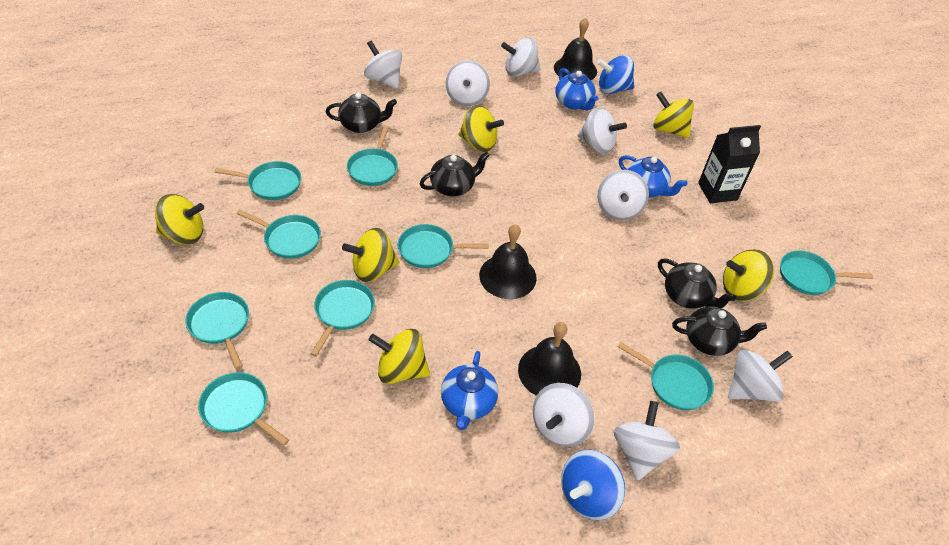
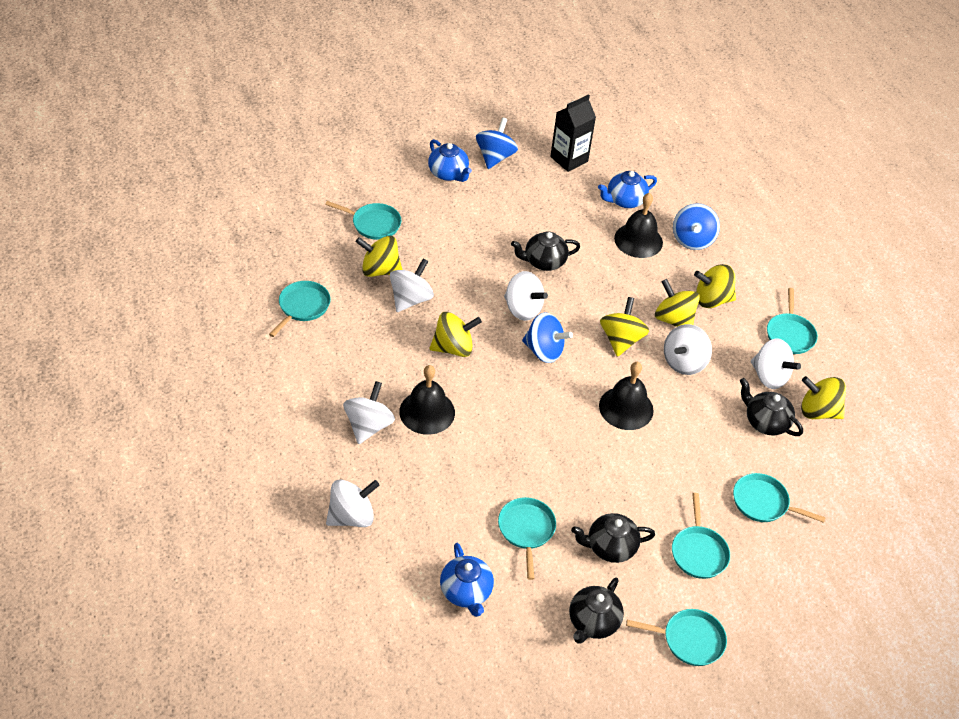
blue spinning top: [561,450,625,520] [597,55,634,94] = 2 -> [476,118,518,169] [522,312,573,363] [673,203,720,250] = 3
turquoise pan: [185,292,249,369] [198,372,289,446] [214,161,301,200] [237,210,321,259] [310,280,375,357] [347,126,398,186] [398,224,489,268] [618,342,714,410] [780,250,873,295] = 9 -> [269,281,331,337] [325,201,401,240] [498,497,556,580] [626,609,727,666] [672,493,730,579] [733,473,826,523] [767,288,818,354] = 7
white spinning top: [364,40,402,89] [446,60,490,106] [501,37,540,77] [533,383,595,447] [577,107,627,154] [597,170,649,220] [614,401,680,481] [728,350,793,402] = 8 -> [326,479,380,527] [343,381,395,444] [390,258,434,312] [504,271,548,321] [664,324,712,375] [751,338,801,389] = 6

